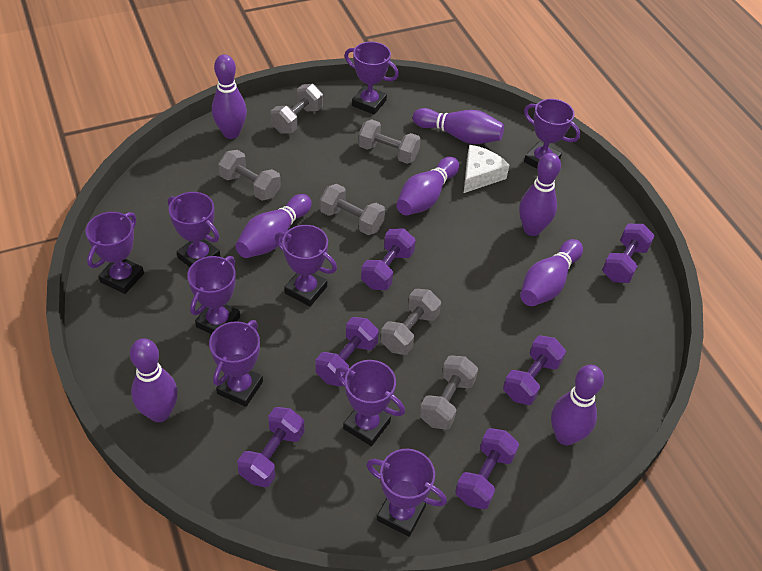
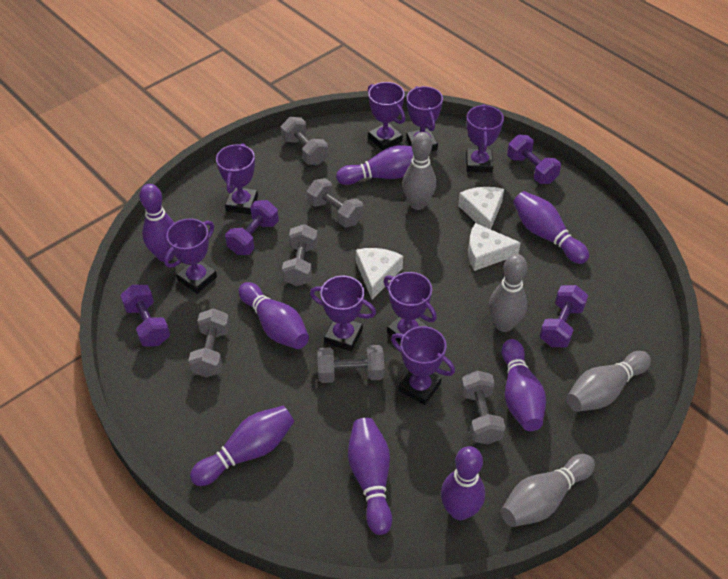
grey bowling pin: none = 0 -> [402,132,436,210] [489,254,528,332] [501,454,595,527] [567,351,651,412] = 4
purple dumbbell: [237,407,304,487] [316,317,379,386] [361,229,416,290] [455,428,519,509] [503,336,566,405] [602,224,655,283] = 6 -> [120,285,170,347] [225,200,279,255] [507,135,561,184] [540,285,588,347] = 4
purple trophy: [86,212,144,294] [168,192,220,267] [187,256,240,334] [209,320,263,407] [275,225,337,306] [335,360,405,446] [344,42,399,115] [366,449,447,537] [524,99,580,169] = 9 -> [164,218,217,294] [216,143,258,214] [310,276,376,352] [368,82,405,151] [384,272,437,343] [391,326,455,405] [406,86,443,151] [466,104,504,173] = 8
white cheese: [464,145,509,193] = 1 -> [356,248,403,300] [458,187,504,229] [468,223,521,271] = 3

